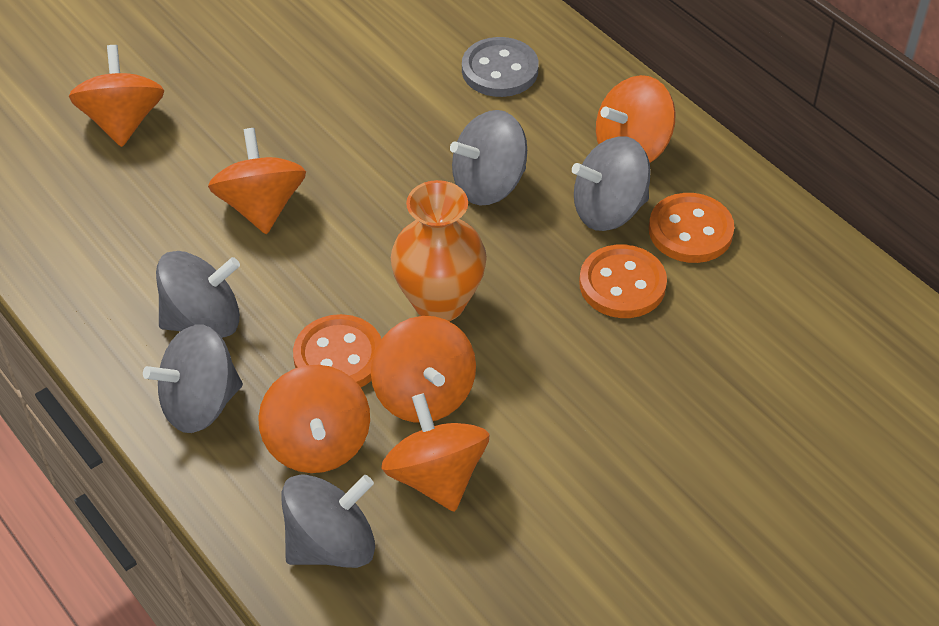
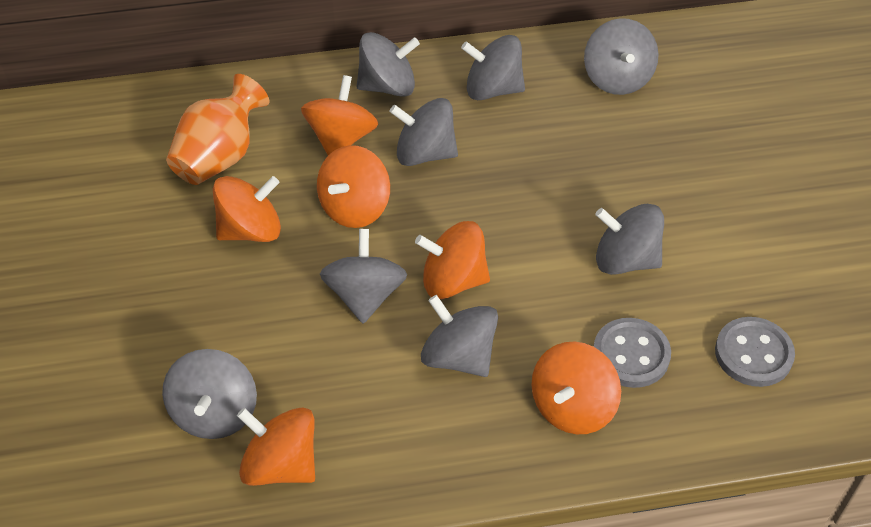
grey button: [462,37,539,97] = 1 -> [593,318,671,388] [715,317,795,387] = 2
grey spinning top: [143,324,243,433] [156,251,240,338] [281,474,375,568] [450,110,527,206] [572,136,651,231] = 5 -> [162,349,257,439] [320,229,407,324] [357,32,420,97] [389,98,458,166] [421,295,498,377] [461,35,525,100] [584,18,659,95] [595,204,664,275] = 8
orange button: [293,314,381,387] [579,245,667,318] [649,193,734,263] = 3 -> none = 0

